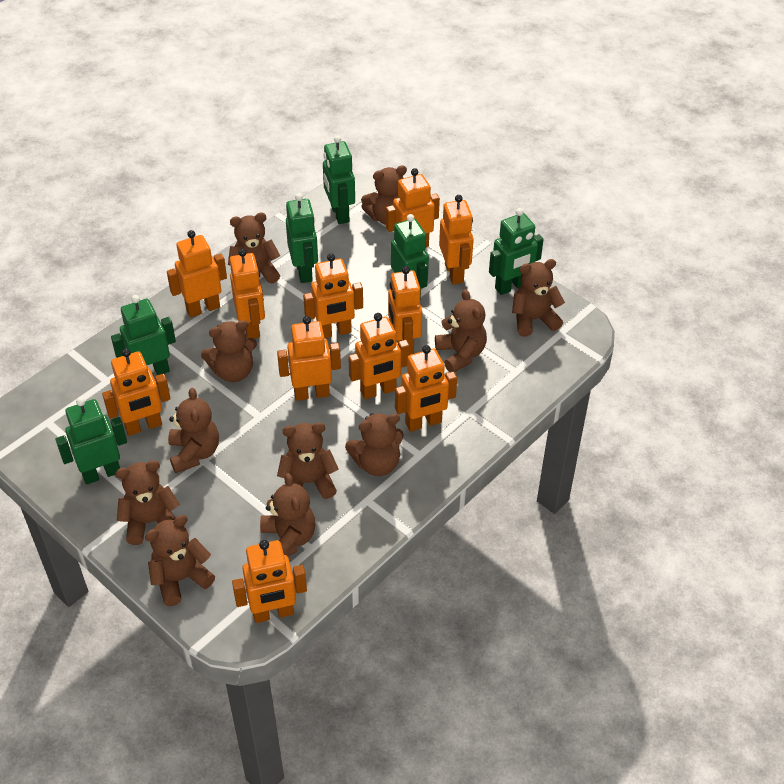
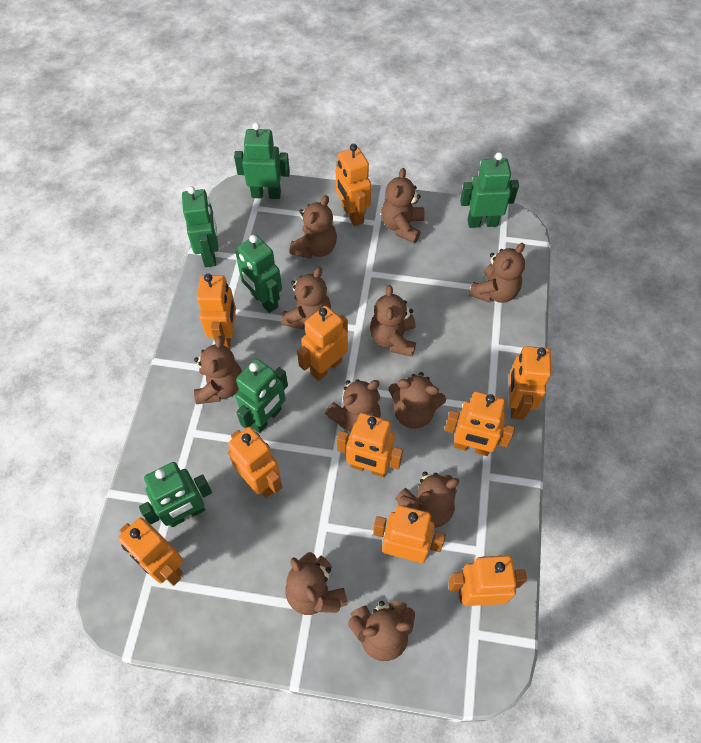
orange robot: [102,348,171,436] [167,230,227,317] [230,248,265,338] [232,540,307,623] [277,316,341,401] [303,253,363,338] [348,313,410,399] [386,168,440,247] [388,266,422,355] [395,345,457,432] [439,195,474,284] = 11 -> [118,517,183,586] [197,274,236,349] [228,427,282,498] [297,306,348,381] [336,144,371,226] [337,413,403,477] [373,505,446,563] [445,391,515,456] [448,556,527,606] [509,346,552,419] = 10

